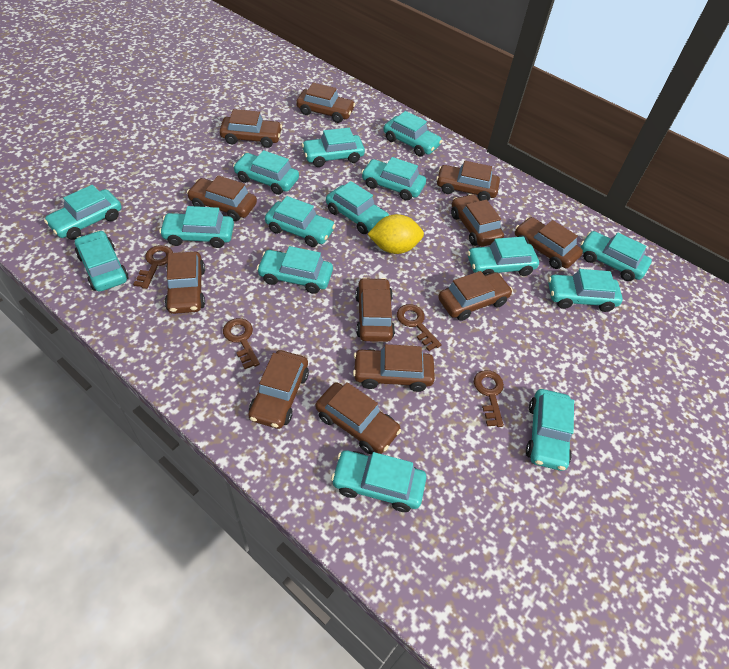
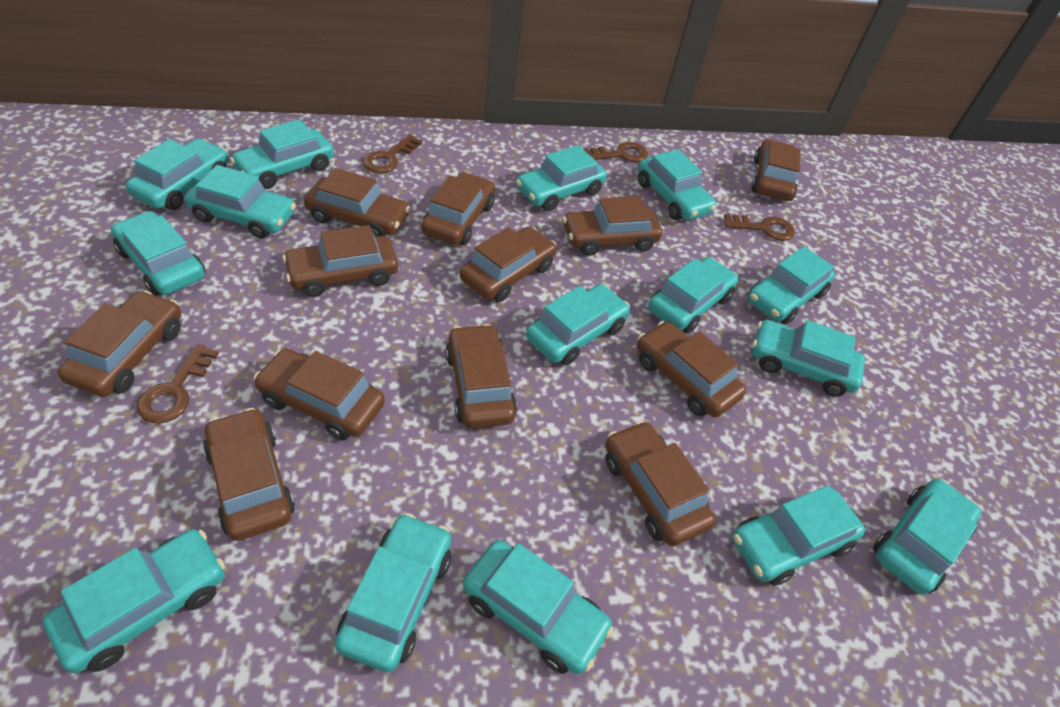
yellow lemon: [368,214,424,254] = 1 -> none = 0

